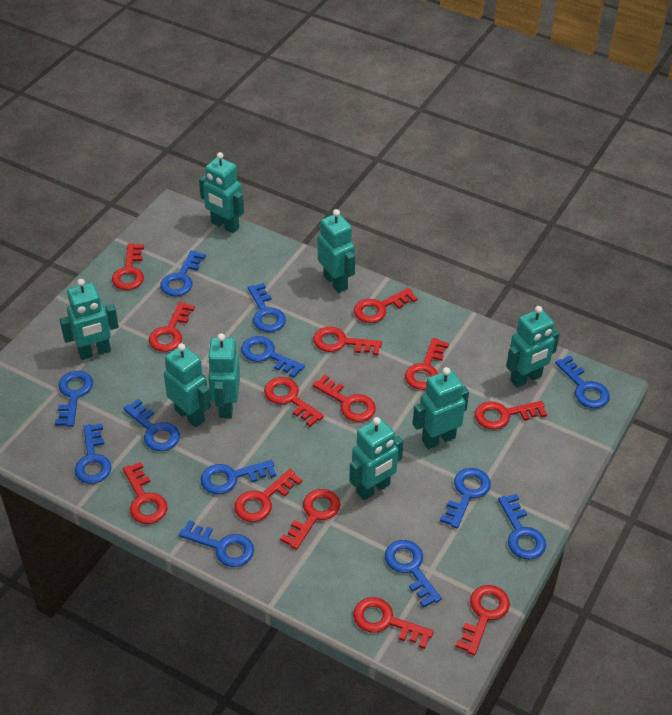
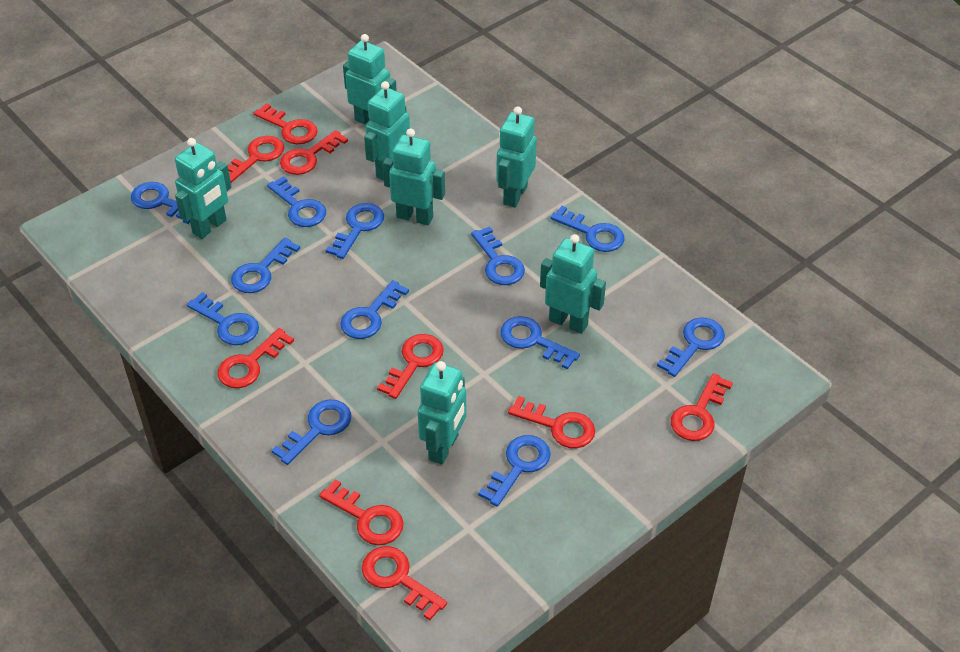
red key: [112,243,144,290] [123,462,168,524] [149,302,195,352] [234,469,303,522] [264,377,324,427] [280,489,340,550] [313,327,382,355] [313,375,376,422] [353,597,434,649] [354,288,417,323] [405,338,449,390] [455,585,510,656] [475,401,547,430] = 13 -> [217,328,294,388] [228,136,284,183] [253,103,318,144] [280,130,348,175] [319,479,403,545] [362,546,447,620] [377,334,444,399] [508,396,595,448] [671,373,733,441] = 9
turquoise robot: [60,279,119,360] [164,343,211,428] [199,152,244,233] [207,333,240,418] [318,209,355,293] [349,417,404,500] [413,367,469,449] [506,306,560,388] = 8 -> [175,138,232,239] [343,34,397,124] [364,81,410,181] [383,128,445,225] [418,361,467,465] [496,106,537,208] [540,234,606,334] = 7

